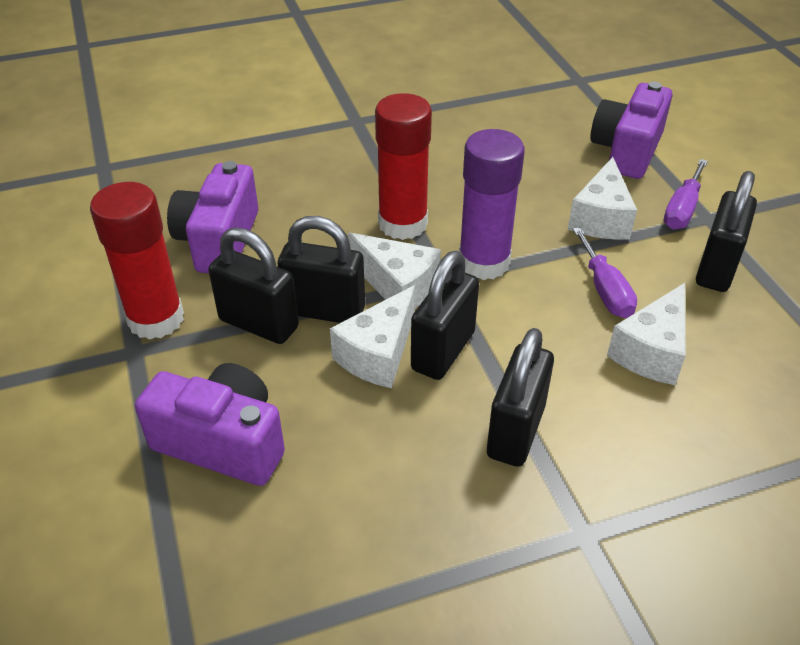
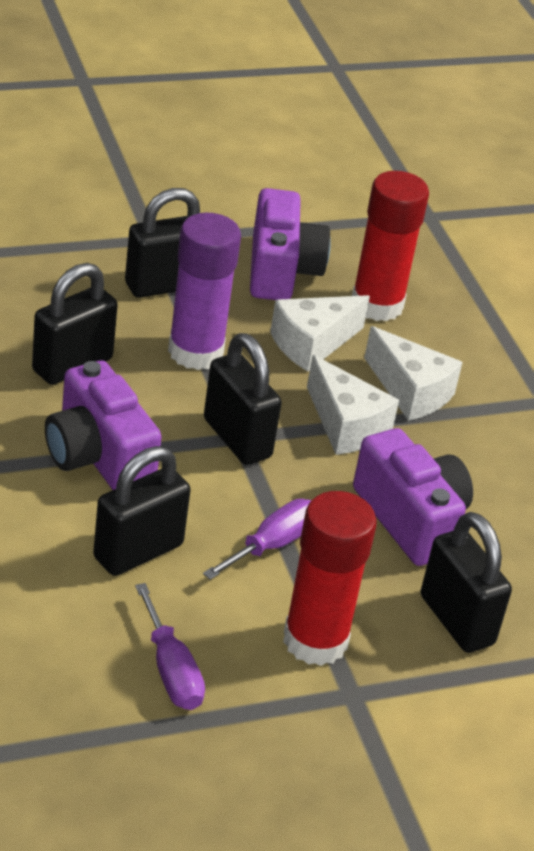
white cheese: [330,285,415,388] [348,233,441,308] [568,157,637,240] [607,283,686,385] = 4 -> [270,295,370,371] [307,355,399,455] [364,326,463,421] = 3

